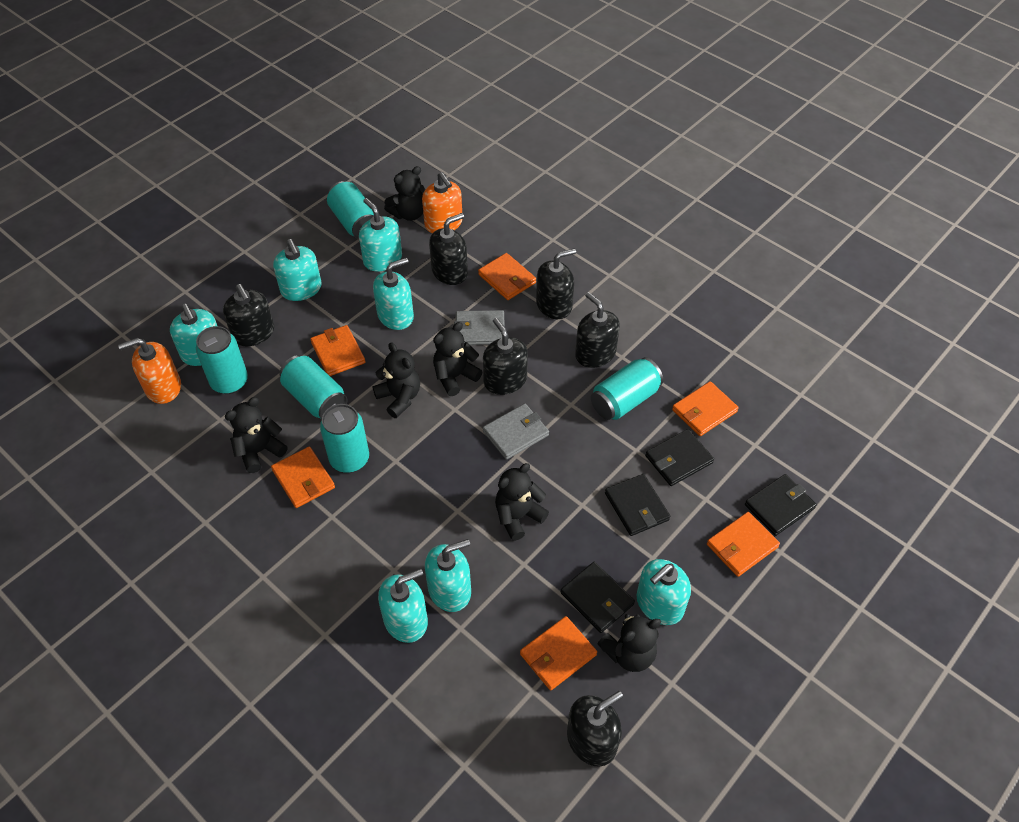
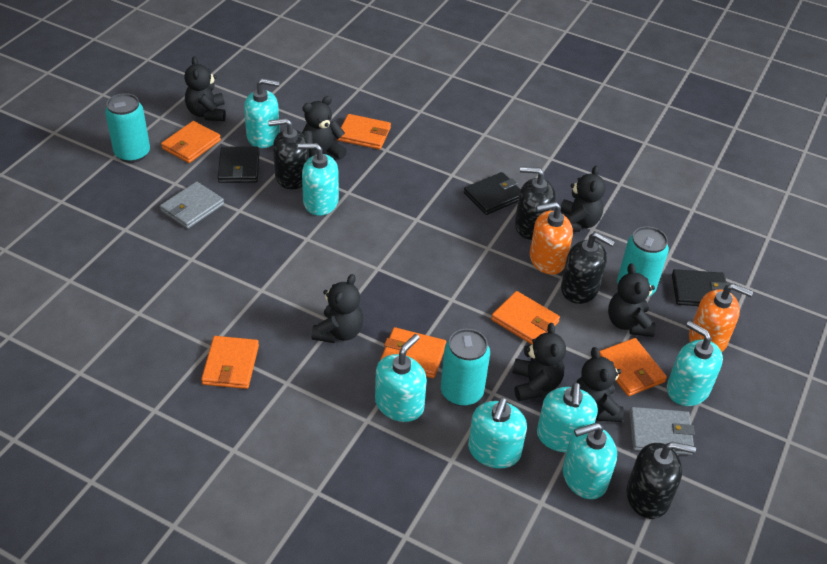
black soap dispenser: [223,284,274,346] [429,213,468,285] [483,318,528,395] [536,248,576,319] [567,691,623,766] [575,292,620,368] = 6 -> [268,118,309,189] [515,167,556,240] [561,232,615,304] [626,442,696,519] = 4
black teddy bear: [225,397,288,473] [373,342,420,418] [384,166,425,221] [433,322,483,396] [495,463,549,541] [598,614,661,672] = 6 -> [184,56,226,121] [302,96,347,159] [311,274,363,343] [512,323,566,401] [561,165,605,232] [576,347,624,422] [608,263,655,337] = 7
black wallet: [561,562,635,633] [605,474,670,536] [645,429,714,486] [745,474,817,536] = 4 -> [218,147,259,183] [464,172,521,215] [672,269,729,306] = 3
turquoise can: [196,326,248,394] [280,355,347,419] [320,404,369,473] [327,181,374,239] [591,357,663,420] = 5 -> [105,93,150,163] [441,329,490,406] [617,226,669,297] = 3

